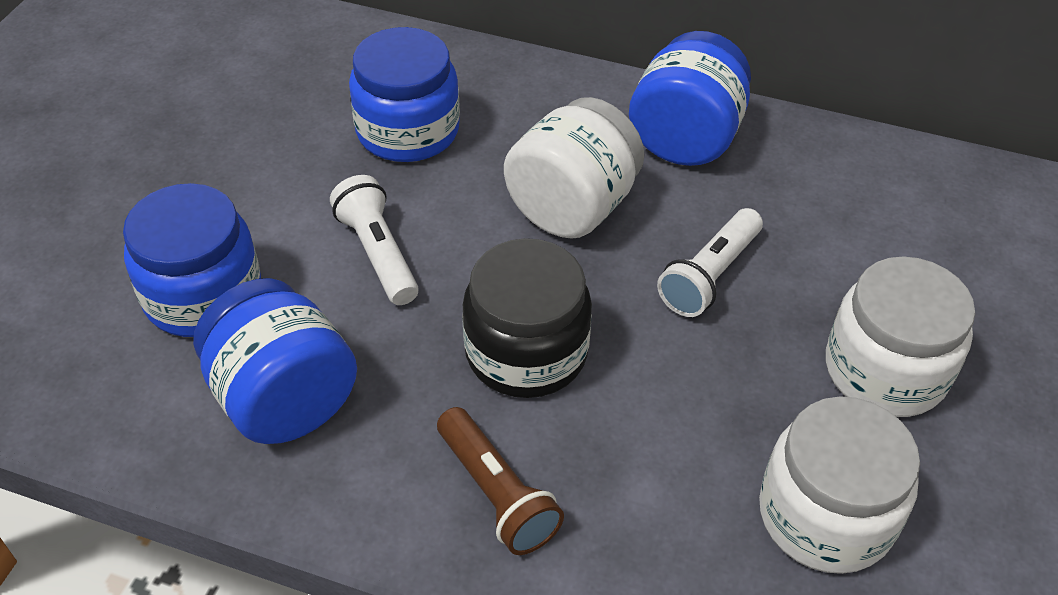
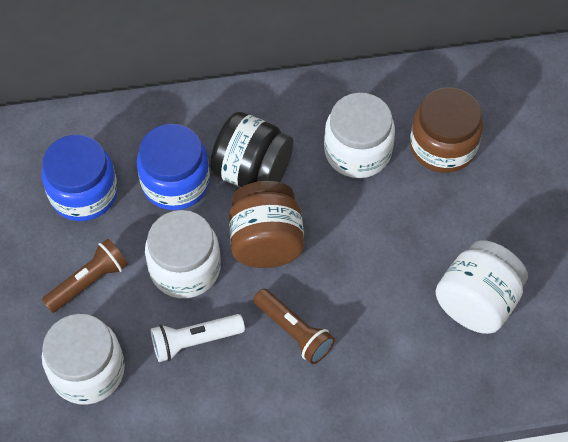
blue jar: [123,183,261,337] [193,278,357,444] [349,27,460,162] [629,31,751,166] = 4 -> [42,135,118,221] [137,124,210,210] = 2
brown flashlight: [437,407,564,555] = 1 -> [42,239,128,313] [253,289,335,364] = 2
brown jar: none = 0 -> [229,181,304,268] [410,87,483,173] = 2
white flashlight: [330,175,419,305] [657,208,763,317] = 2 -> [151,314,245,362] = 1
white jar: [504,97,645,239] [759,396,920,574] [826,256,975,417] = 3 -> [42,314,125,405] [145,210,221,298] [324,93,395,178] [435,240,528,334] = 4

